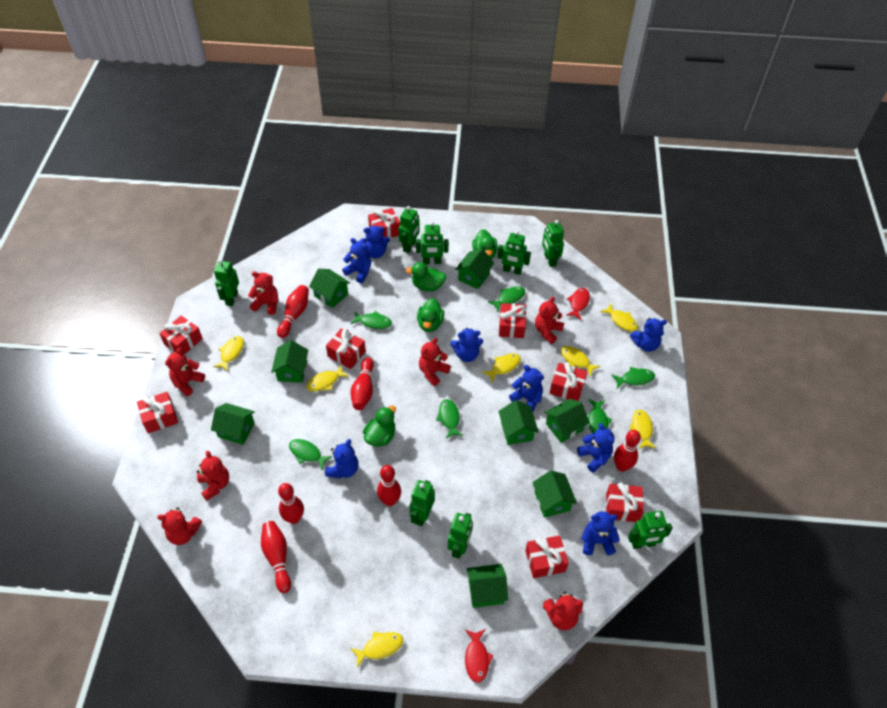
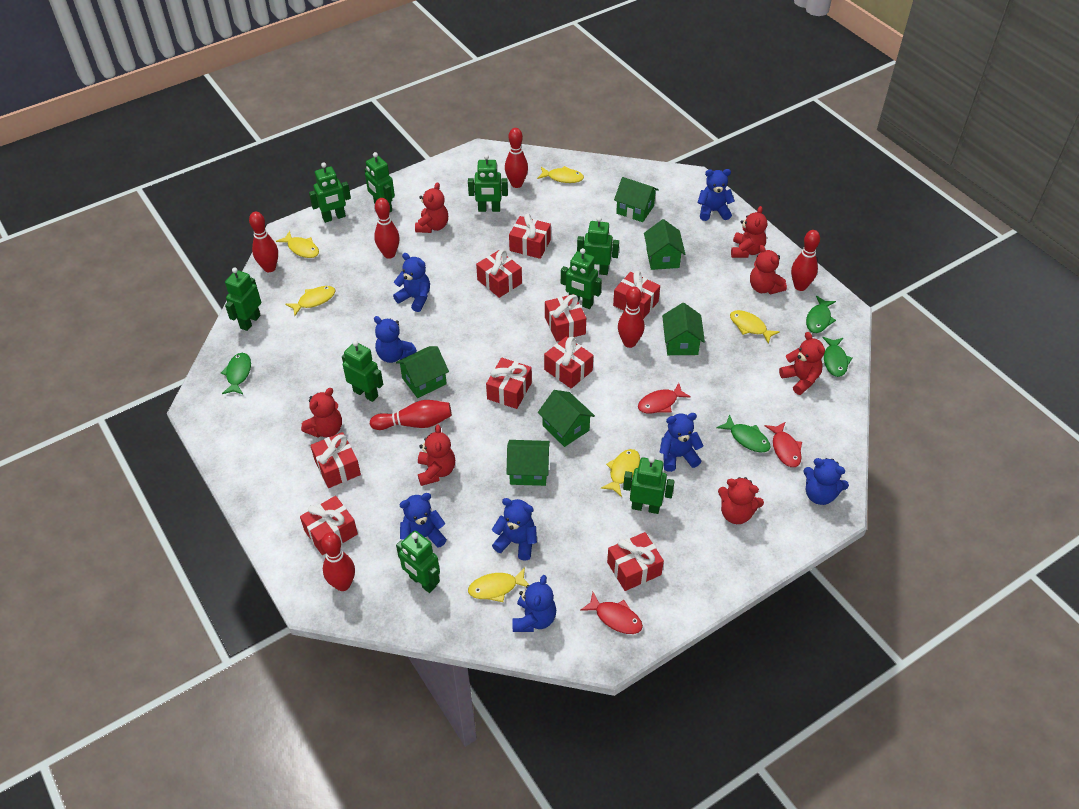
green duck: [363,406,396,447] [406,262,446,292] [417,298,444,332] [472,229,498,259] = 4 -> none = 0
green fish: [289,439,333,470] [350,311,392,329] [436,399,463,438] [488,286,525,312] [588,399,612,433] [612,367,655,388] = 6 -> [221,353,251,394] [716,414,771,453] [806,296,836,333] [822,337,852,377] = 4
green house: [211,403,255,445] [271,340,308,383] [309,268,350,308] [455,248,494,289] [467,564,508,608] [498,400,539,445] [532,471,577,518] [544,399,590,443] = 8 -> [396,346,449,398] [506,440,550,486] [538,390,595,447] [614,177,659,222] [644,219,685,270] [662,303,705,355] = 6
green robot: [214,259,239,306] [398,206,420,253] [410,480,435,526] [416,222,449,264] [448,513,473,559] [497,231,531,275] [542,220,564,267] [628,511,673,549] = 8 -> [225,268,261,331] [309,162,351,223] [342,340,383,402] [364,152,395,212] [396,530,440,593] [468,154,508,212] [561,248,602,309] [577,216,619,275] [623,456,675,514] = 9
red bowling pin: [261,521,291,593] [277,285,309,338] [278,483,304,524] [351,358,374,410] [377,465,401,506] [614,430,641,472] = 6 -> [249,212,278,272] [321,532,355,591] [370,400,452,430] [374,198,400,259] [505,128,528,188] [618,287,644,348] [791,230,820,291] = 7
red fish: [465,629,494,683] [566,288,590,320] = 2 -> [580,592,643,634] [638,383,691,413] [765,422,802,467] = 3
red gift: [137,392,178,433] [159,316,203,355] [326,329,366,369] [368,208,401,238] [499,303,526,338] [525,535,569,578] [550,362,587,401] [606,482,644,522] = 8 -> [300,496,358,555] [310,432,361,488] [476,250,522,298] [486,358,532,409] [509,213,551,259] [544,336,593,388] [545,294,586,342] [607,532,664,591] [613,271,660,319] = 9
yellow fish: [213,336,244,371] [306,365,349,391] [350,632,403,668] [482,353,521,383] [561,346,600,377] [600,303,638,332] [629,410,656,449] = 7 -> [276,231,319,258] [285,286,336,316] [468,567,529,602] [537,166,584,183] [601,449,640,497] [730,310,780,344] = 6

